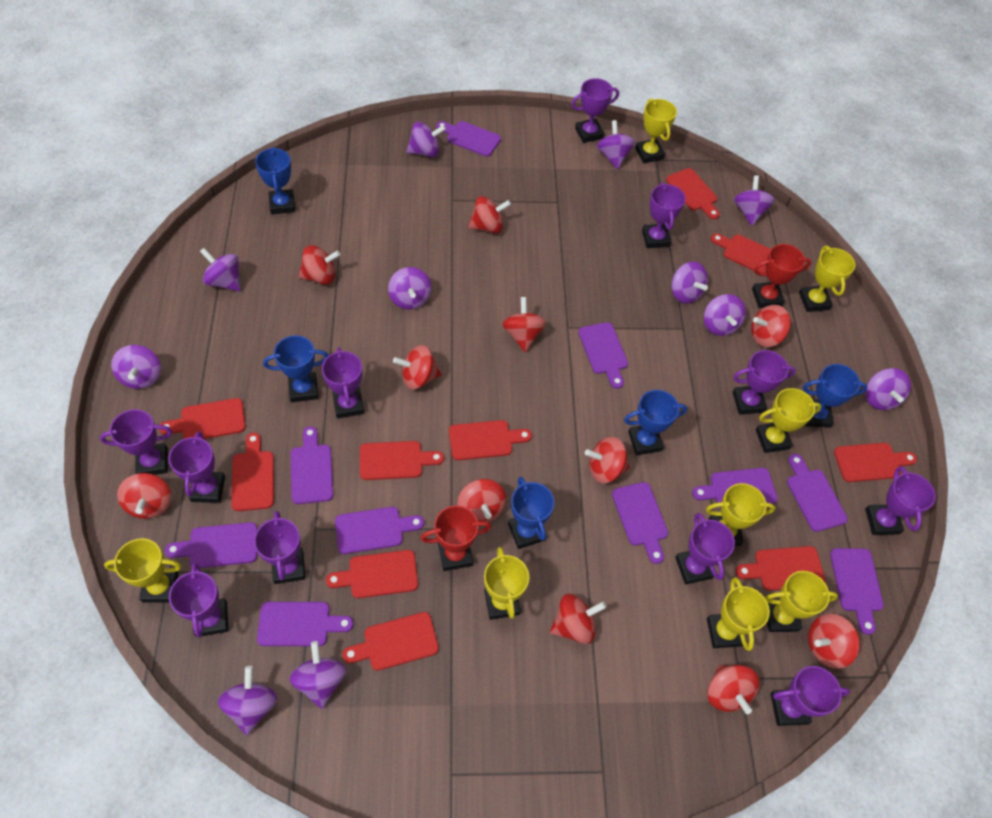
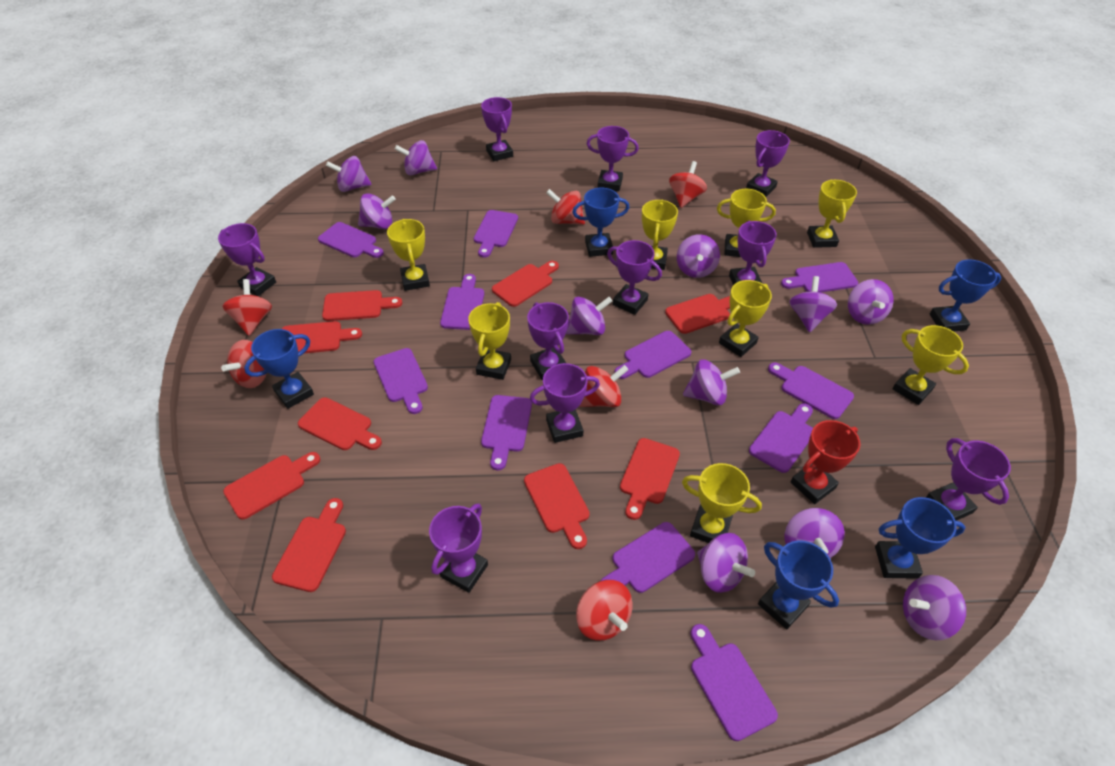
purple cutting board: [165,522,258,568] [257,602,353,646] [291,426,333,504] [335,507,424,554] [436,121,501,157] [578,322,628,389] [612,482,668,564] [692,468,778,509] [787,454,848,532] [830,548,884,635] = 10 -> [318,222,384,258] [374,348,428,414] [440,274,484,330] [474,210,518,258] [481,395,532,470] [600,522,695,593] [614,331,691,379] [690,624,778,741] [749,403,813,473] [768,362,854,419] [781,262,858,292] = 11
purple trophy: [100,409,172,475] [168,431,225,503] [169,563,228,637] [254,511,305,584] [322,348,364,419] [571,78,619,143] [642,182,686,248] [675,513,735,585] [733,350,796,415] [770,666,850,726] [865,466,936,535] = 11 -> [218,223,276,296] [429,503,488,593] [481,97,513,161] [527,302,569,380] [530,363,600,443] [587,126,639,191] [607,240,662,315] [729,220,777,285] [746,130,790,197] [926,438,1011,521] = 10
red cutting board: [159,398,246,439] [231,433,274,511] [326,550,418,598] [342,612,439,671] [360,441,444,480] [449,420,532,460] [666,168,720,219] [711,233,771,277] [736,546,826,591] [834,443,917,482] = 10 -> [223,452,320,520] [272,498,346,592] [282,321,362,353] [298,397,382,450] [322,290,402,321] [492,261,559,307] [524,463,590,549] [620,438,680,520] [665,294,730,334] = 9
red spinning top: [117,473,171,519] [299,245,341,285] [393,345,442,390] [457,479,506,522] [468,196,511,233] [502,297,546,352] [550,594,606,644] [585,437,630,483] [707,665,760,714] [751,305,791,347] [808,614,860,669] = 11 -> [221,340,267,388] [223,279,272,336] [546,189,585,225] [576,580,632,640] [579,365,628,407] [669,161,707,208] = 6
red trophy: [421,505,491,571] [752,244,811,308] = 2 -> [791,420,861,504] = 1

